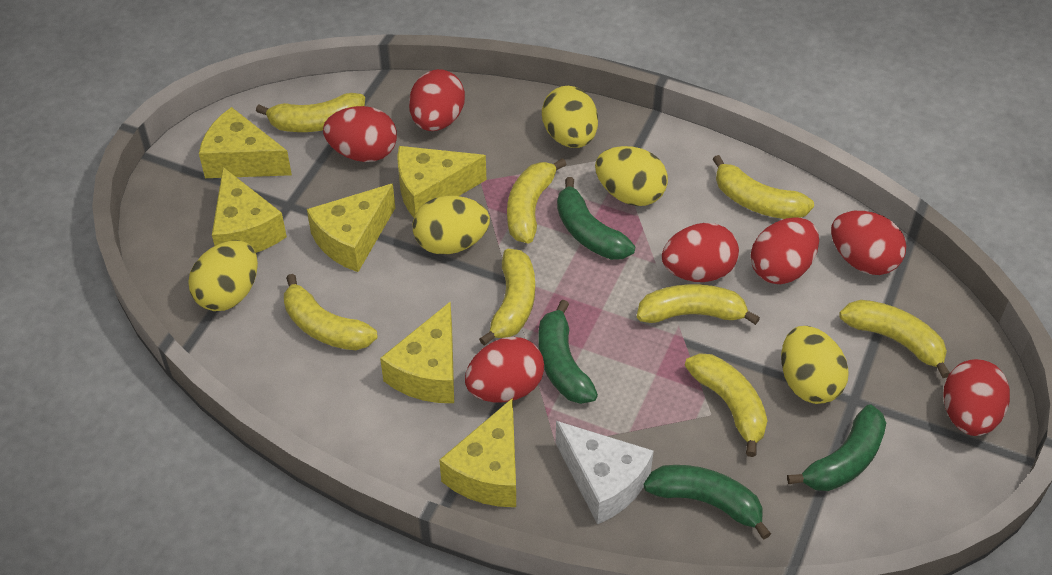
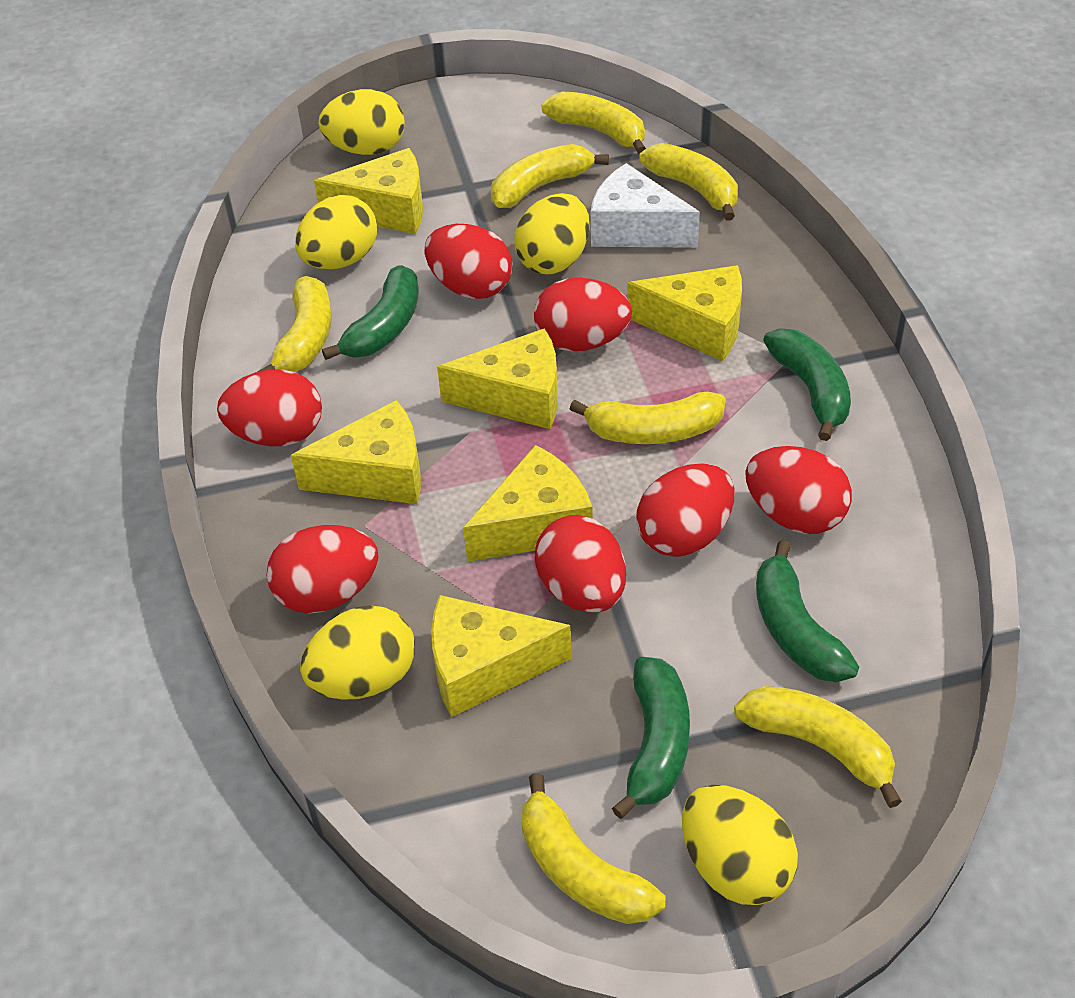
yellow banana: [256,93,365,132] [284,274,378,350] [479,249,535,346] [507,158,567,244] [637,284,760,325] [685,353,767,457] [713,155,814,219] [839,300,950,378] = 8 -> [258,276,332,372] [491,144,609,208] [521,773,665,924] [542,91,646,155] [570,391,726,444] [639,143,738,221] [734,686,902,808] = 7

